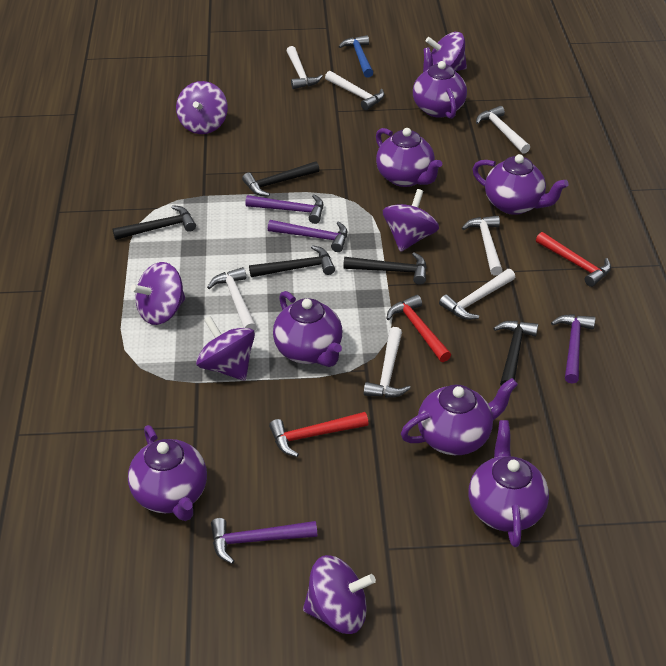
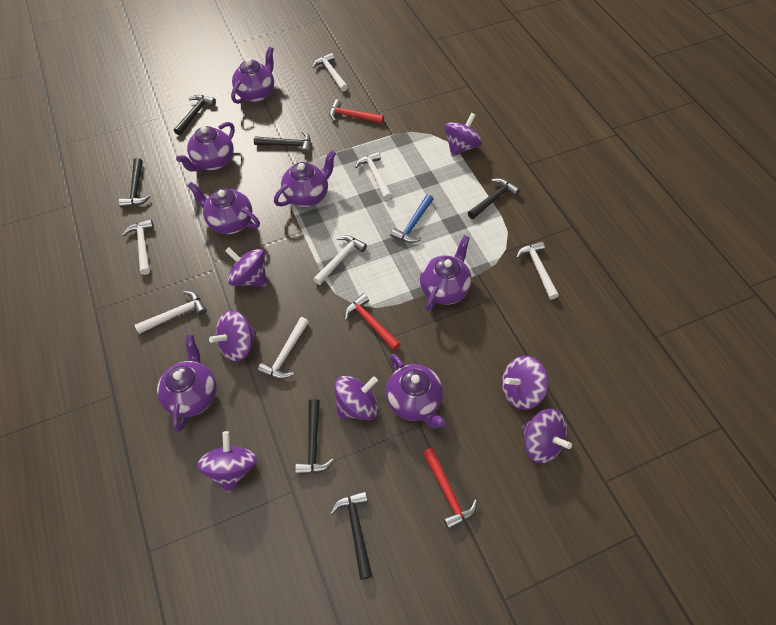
black hammer: [113,205,196,240] [242,161,320,196] [249,245,335,277] [343,252,427,285] [493,321,538,386] = 5 -> [119,158,151,208] [174,95,216,135] [254,131,311,154] [295,399,334,475] [330,491,373,580] [468,178,520,219] = 6
purple hammer: [211,518,317,564] [245,194,323,224] [268,220,347,252] [551,314,596,384] = 4 -> none = 0
purple spinning top: [131,262,185,325] [176,81,228,134] [196,316,255,381] [303,555,376,634] [383,189,439,252] [426,32,467,71] = 6 -> [197,431,257,493] [209,310,257,362] [225,247,267,287] [334,376,379,420] [444,113,482,157] [502,356,549,410] [522,409,572,463] = 7

